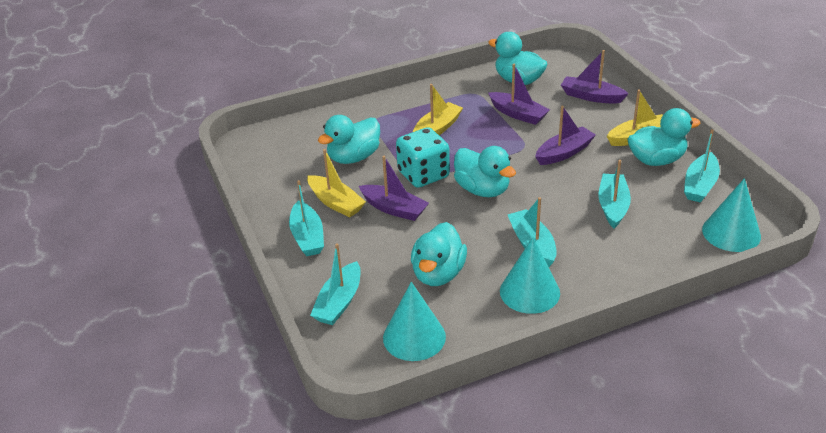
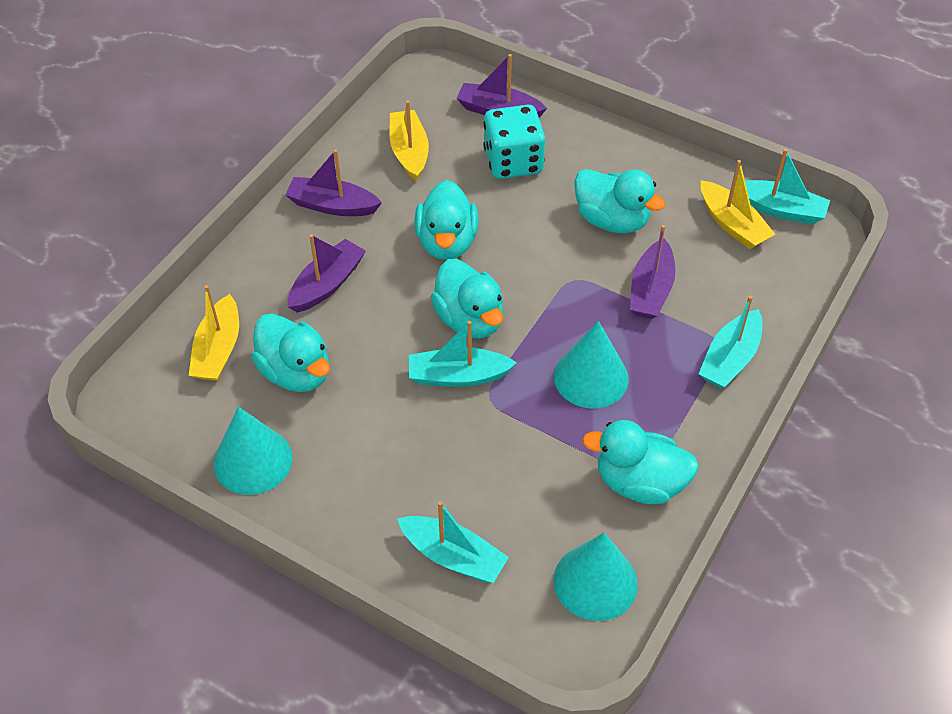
turquoise boat: [289,180,324,256] [310,243,361,325] [507,197,557,267] [598,160,631,229] [684,129,720,203] = 5 -> [397,501,509,583] [409,321,517,387] [699,295,763,388] [745,149,830,224] = 4

